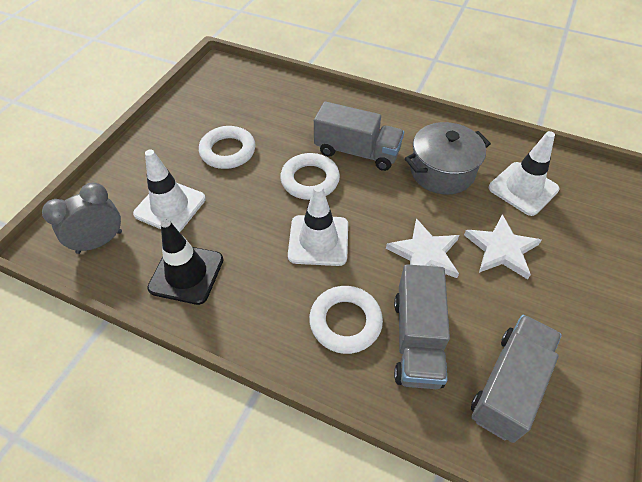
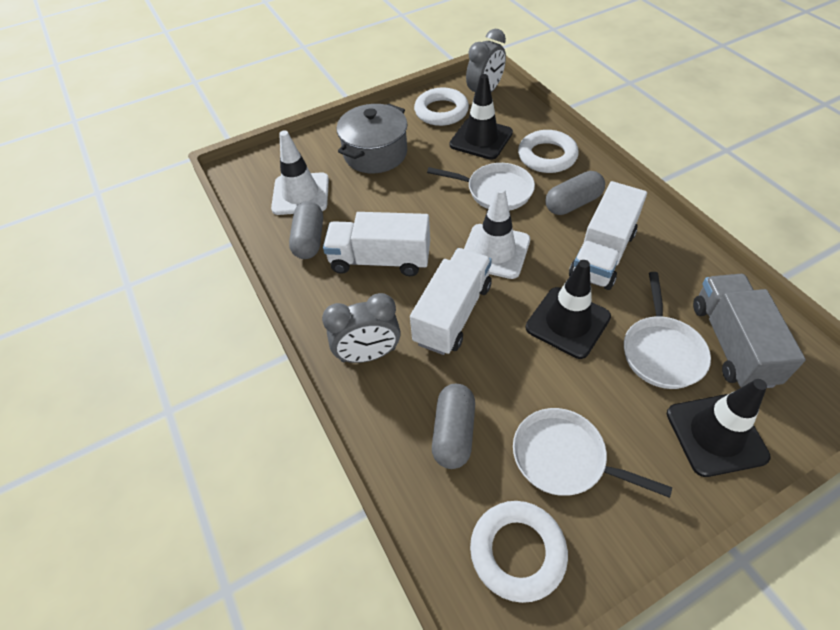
black traffic cone: [147,220,223,305] = 1 -> [450,74,513,160] [526,260,611,359] [667,379,771,477] = 3
grey capsule: none = 0 -> [289,201,323,259] [432,384,475,469] [545,171,605,215] = 3
grey clock: [42,183,122,254] = 1 -> [322,293,401,363] [466,29,506,97] = 2
grey truck: [314,101,404,171] [394,264,450,389] [471,315,562,443] = 3 -> [693,274,806,388] = 1
white pan: none = 0 -> [427,163,535,211] [513,408,672,498] [624,272,711,389] = 3
white star: [386,218,459,278] [464,214,542,279] = 2 -> none = 0
white traffic cone: [133,149,206,232] [288,185,348,266] [489,131,560,216] = 3 -> [271,130,329,215] [464,187,530,279] = 2
white truck: none = 0 -> [323,212,430,276] [410,248,492,355] [569,181,647,290] = 3

